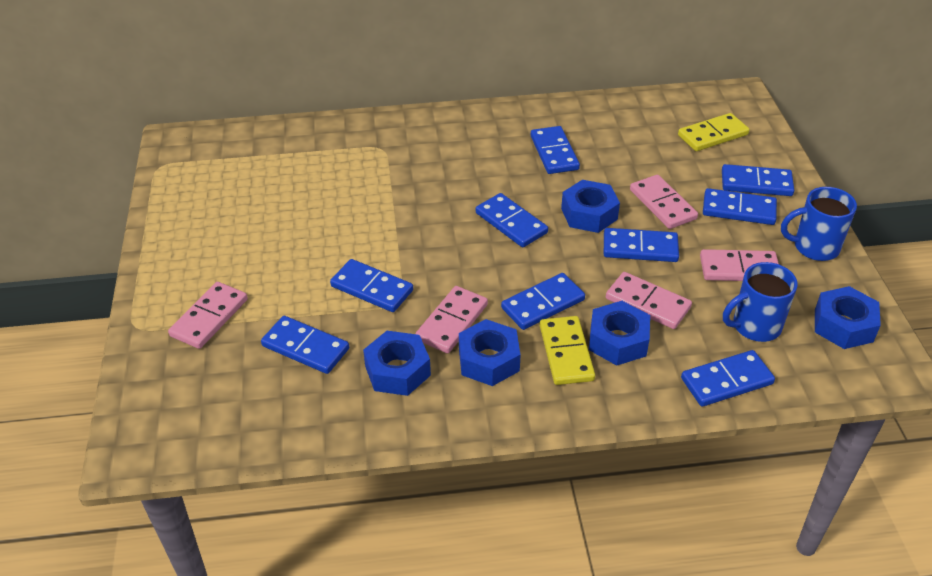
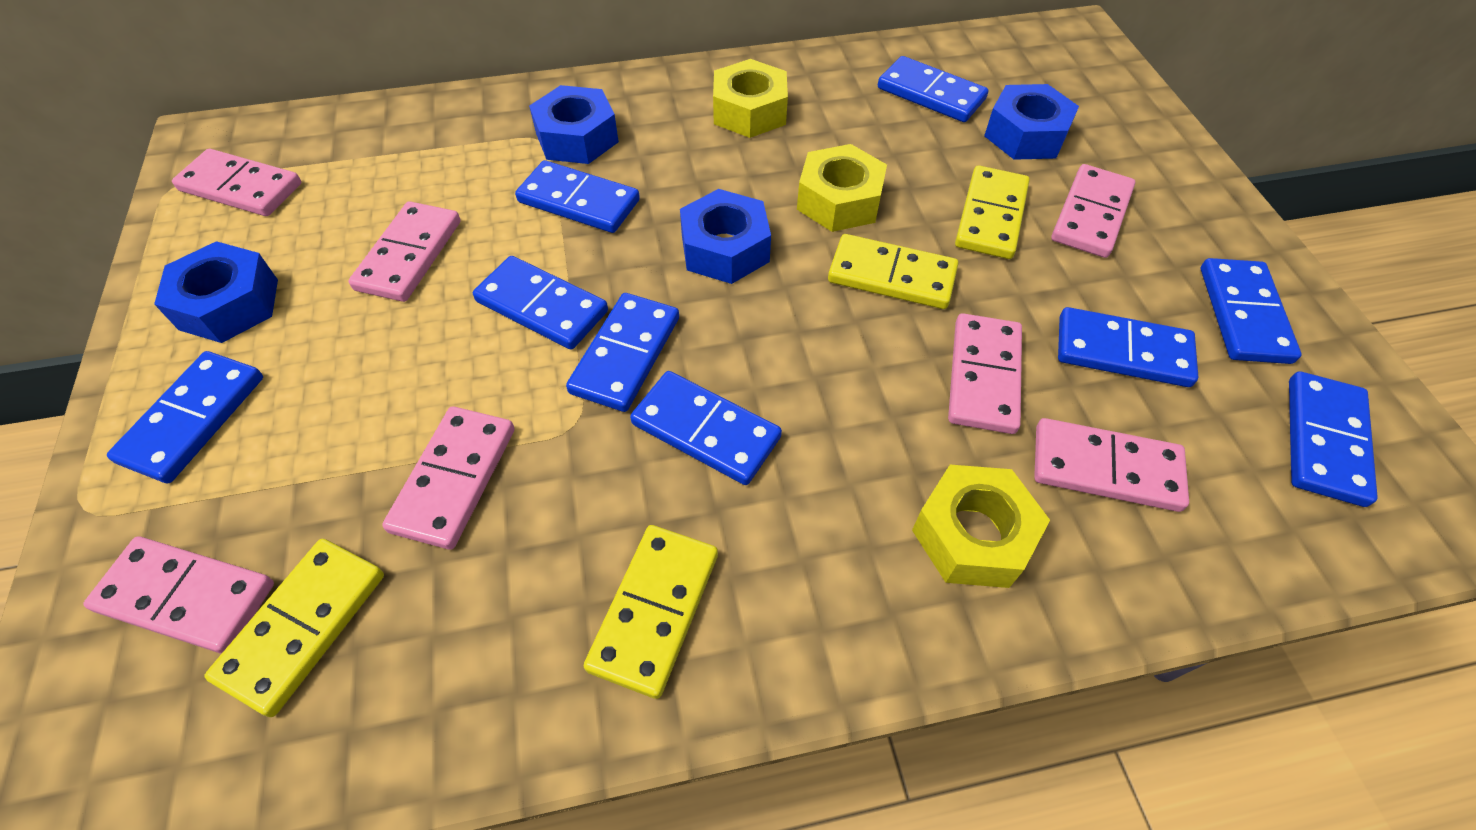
blue mug: [723,262,798,342] [781,187,857,261] = 2 -> none = 0
blue nut: [363,331,431,396] [459,319,521,386] [561,180,620,233] [589,301,650,366] [815,286,881,349] = 5 -> [154,241,278,343] [529,85,619,164] [680,189,771,284] [984,84,1079,160] = 4
pink domino: [168,282,248,349] [415,286,488,353] [606,272,692,329] [630,175,698,229] [700,249,779,281] = 5 -> [84,536,274,654] [172,149,301,216] [349,201,461,302] [382,406,514,550] [948,313,1022,434] [1034,418,1189,512] [1051,164,1135,258] = 7
yellow domino: [540,316,595,385] [678,113,749,151] = 2 -> [204,539,384,717] [584,525,718,699] [828,234,958,309] [955,165,1030,259] = 4
yellow nut: none = 0 -> [713,59,788,138] [797,144,887,232] [912,465,1050,588] = 3

